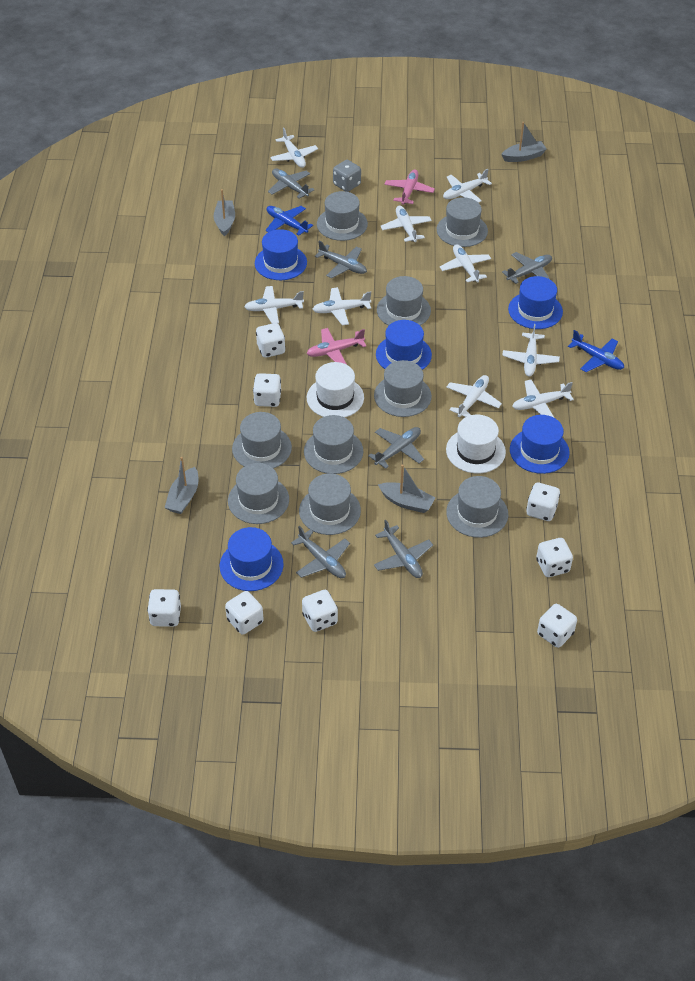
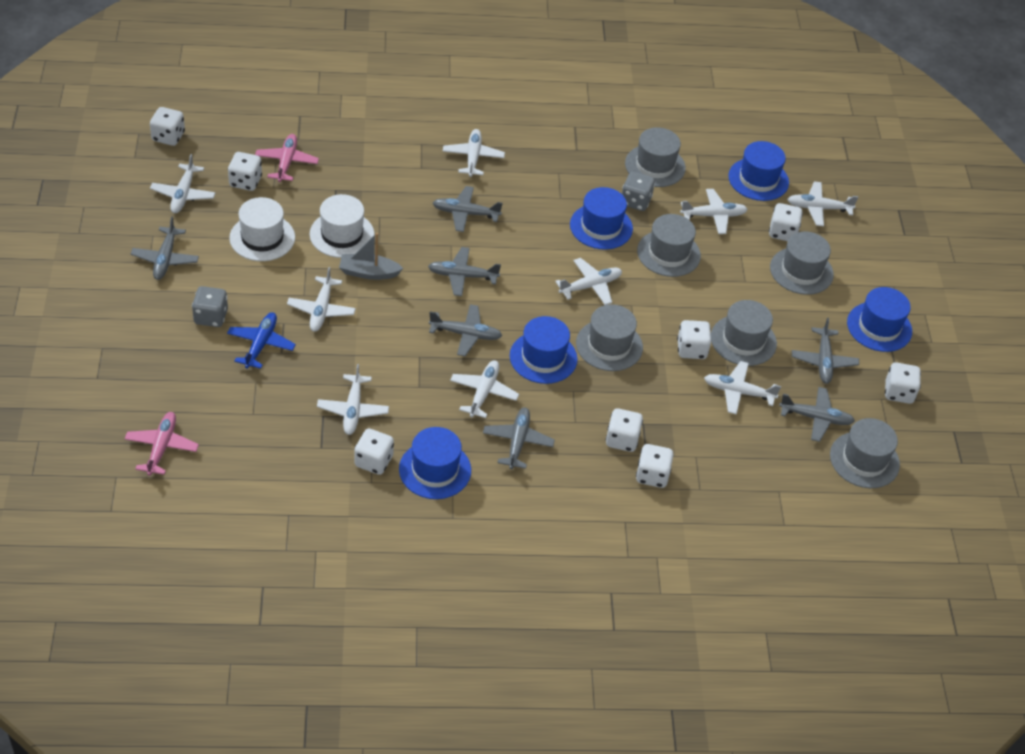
blue plane: [266,206,313,236] [568,330,624,372] = 2 -> [227,312,296,369] = 1
grey boat: [165,457,198,514] [213,189,235,237] [378,464,435,513] [501,122,547,162] = 4 -> [339,233,403,280] = 1
grey dice: [333,160,361,192] = 1 -> [192,286,228,327] [622,172,655,211] = 2
grey hat: [228,463,289,524] [232,412,292,469] [299,473,361,535] [304,415,363,474] [317,191,368,241] [374,360,432,417] [377,276,431,326] [437,197,488,247] [446,476,508,538] = 9 -> [576,304,643,371] [625,127,686,187] [637,214,701,277] [711,300,777,366] [770,232,834,295] [830,418,900,488] = 6
grey plane: [268,168,314,199] [291,526,350,578] [315,241,367,278] [368,427,424,469] [374,520,433,578] [502,252,552,284] = 6 -> [131,217,199,280] [428,247,501,296] [429,304,502,356] [433,186,503,232] [483,407,555,469] [779,387,855,442] [792,318,859,384] = 7

